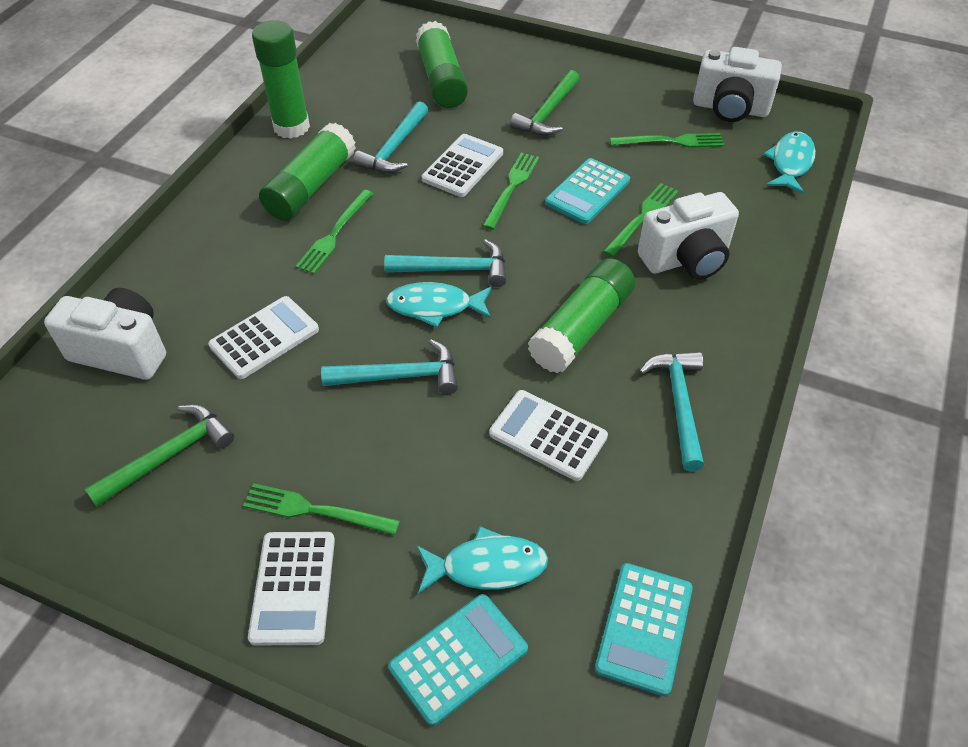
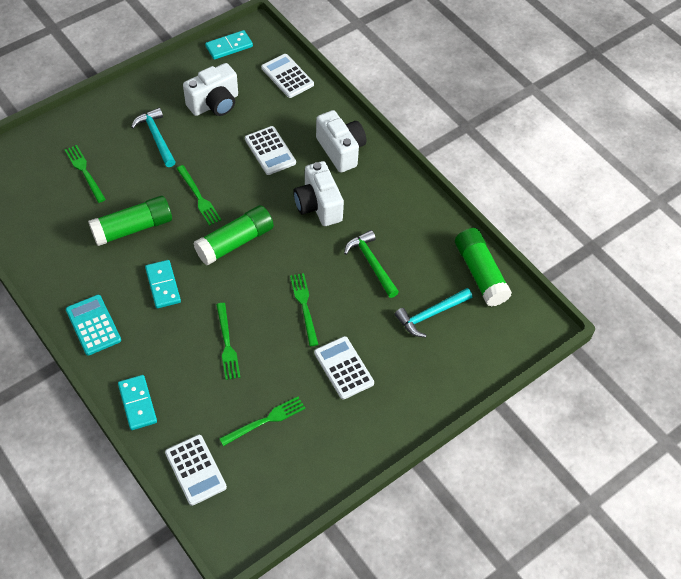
green glue stick: [252,20,310,139] [259,123,356,221] [416,21,468,108] [528,258,635,373] = 4 -> [88,196,172,246] [193,205,274,265] [455,228,512,307] = 3
green hammer: [85,405,234,507] [510,70,580,136] = 2 -> [344,230,399,298] = 1
turquoise calculator: [388,594,528,726] [545,158,630,224] [595,563,693,696] = 3 -> [66,295,121,356] = 1
turquoise domino: none = 0 -> [118,375,157,430] [145,260,181,308] [205,30,253,60] = 3
turquoise fish: [386,282,492,327] [416,526,548,594] [763,131,816,194] = 3 -> none = 0
turquoise hammer: [321,339,458,394] [353,101,428,173] [384,239,506,287] [639,351,704,471] = 4 -> [131,108,175,167] [395,288,472,337] = 2

